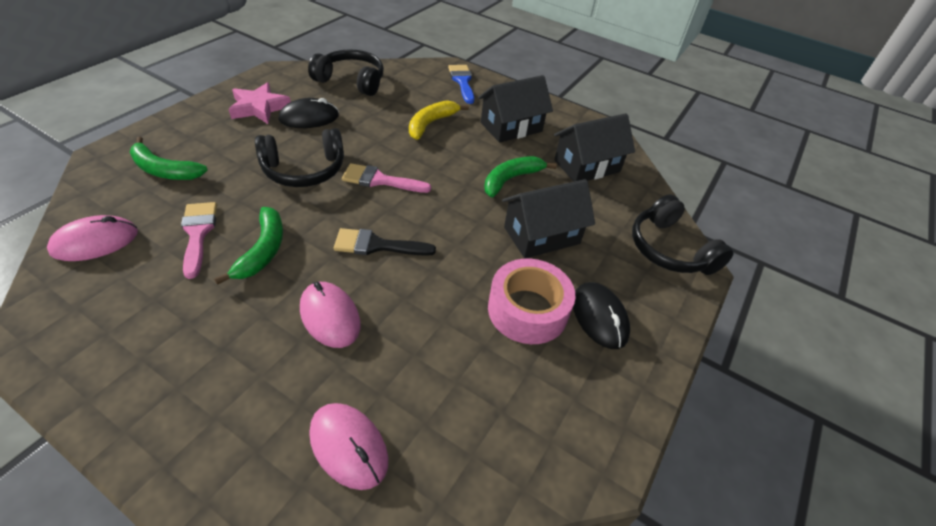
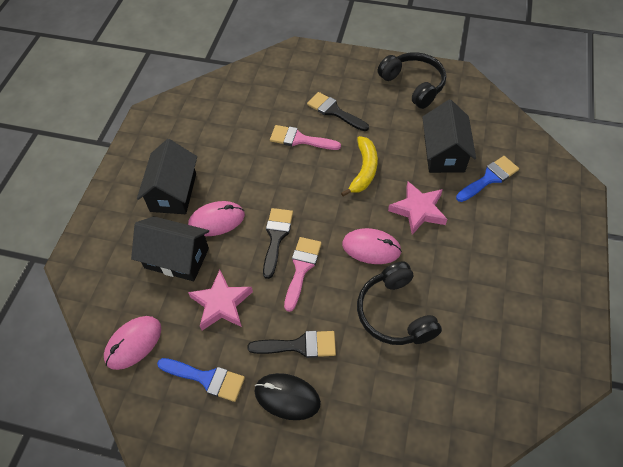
black brush: [334,228,436,256] = 1 -> [247,331,336,358] [263,208,293,279] [307,92,369,131] = 3
black headphones: [255,128,344,187] [308,49,384,96] [632,194,734,275] = 3 -> [357,261,442,345] [378,52,446,109] = 2
black mouse: [279,98,339,128] [573,282,630,349] = 2 -> [254,373,321,420] = 1
blue brush: [448,65,474,104] = 1 -> [157,358,245,402] [456,156,519,202] = 2
green banana: [130,137,208,180] [214,207,283,285] [484,156,557,197] = 3 -> none = 0
pink star: [229,82,291,124] = 1 -> [188,270,253,331] [388,181,447,235] = 2
pink tape: [488,259,575,344] = 1 -> none = 0

